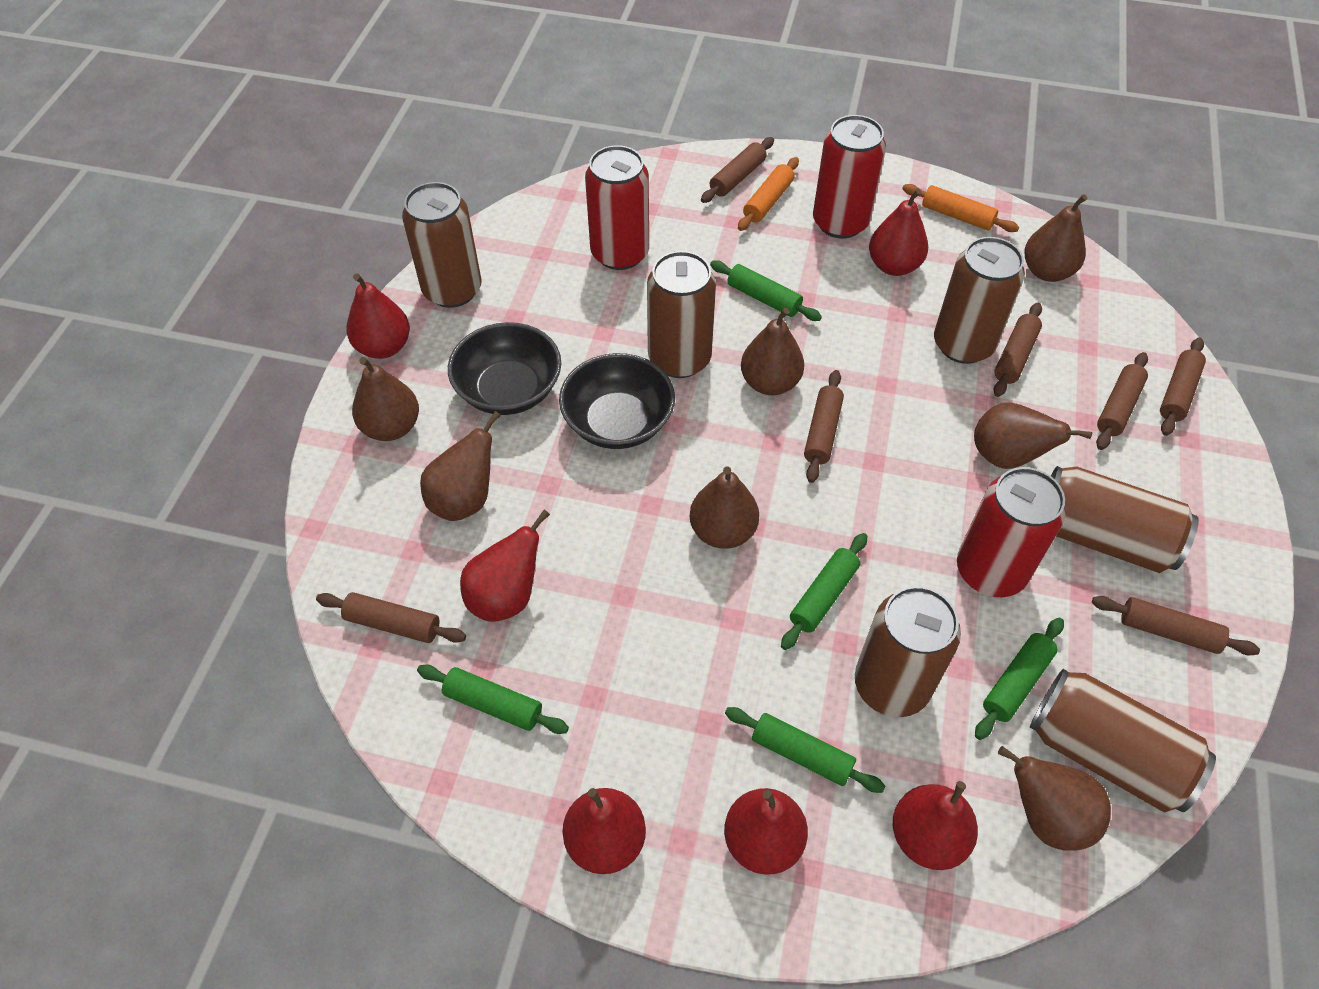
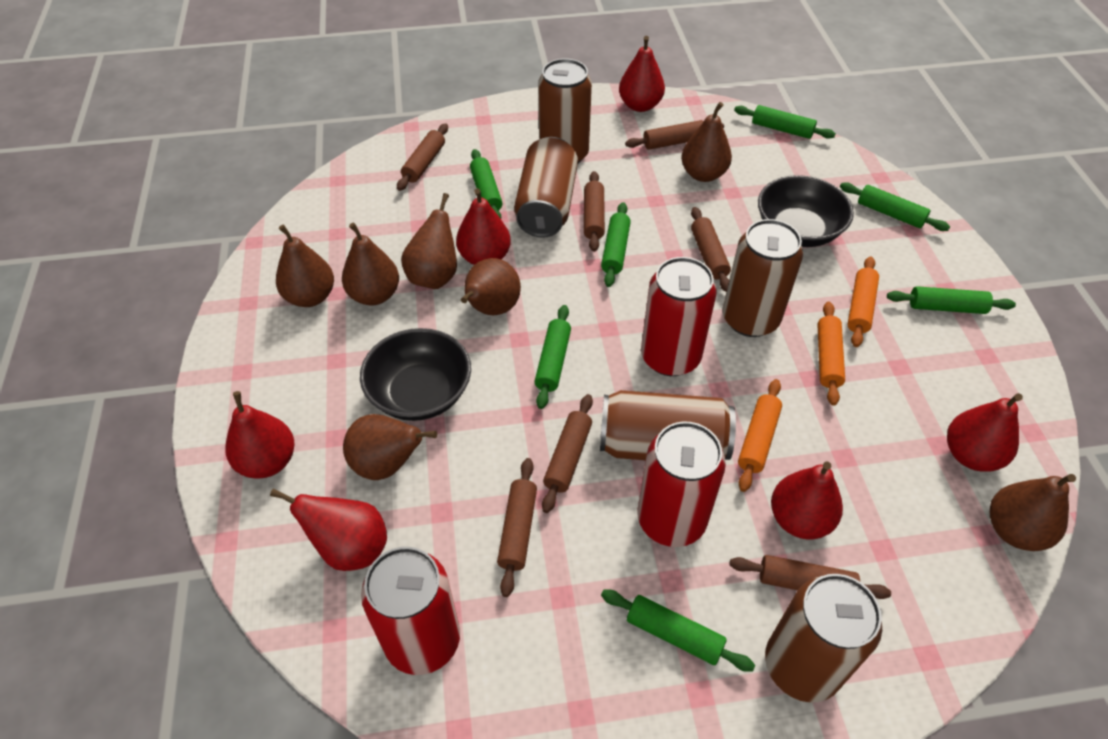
brown can: [402,182,482,308] [647,251,716,378] [855,586,961,717] [934,237,1025,364] [1030,669,1216,812] [1051,466,1199,573] = 6 -> [514,137,578,238] [538,59,592,163] [600,390,736,460] [723,219,803,337] [765,574,882,703] = 5
green rolling pin: [417,665,569,734] [710,260,822,321] [725,707,885,793] [781,533,867,650] [975,618,1064,740] = 5 -> [470,149,502,219] [534,305,571,409] [601,202,631,287] [601,590,755,672] [734,105,836,139] [840,182,950,231] [887,286,1016,314] = 7
orange rolling pin: [738,157,799,231] [902,184,1019,232] = 2 -> [738,379,782,492] [817,302,845,406] [847,256,879,347] = 3

